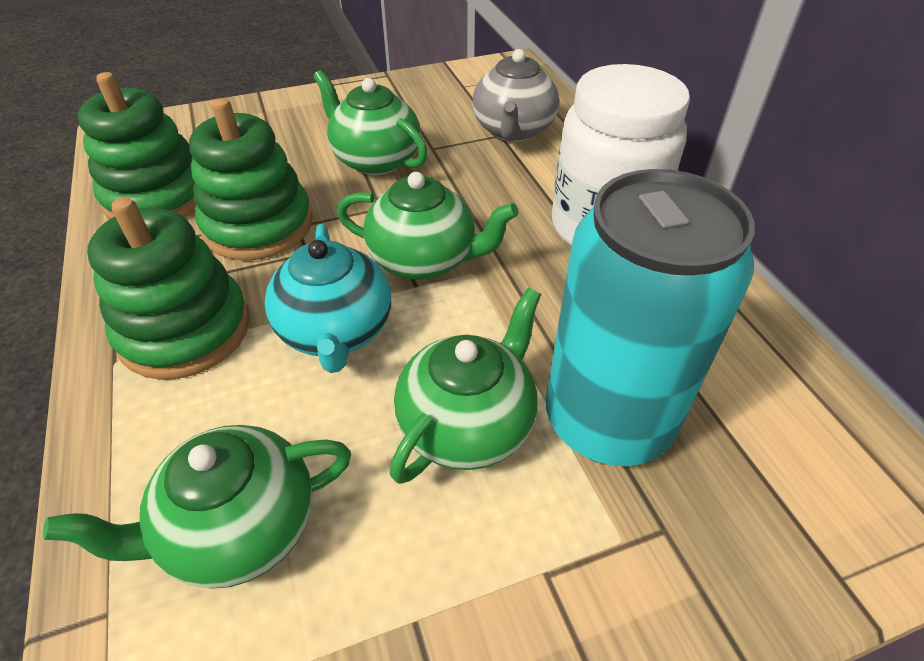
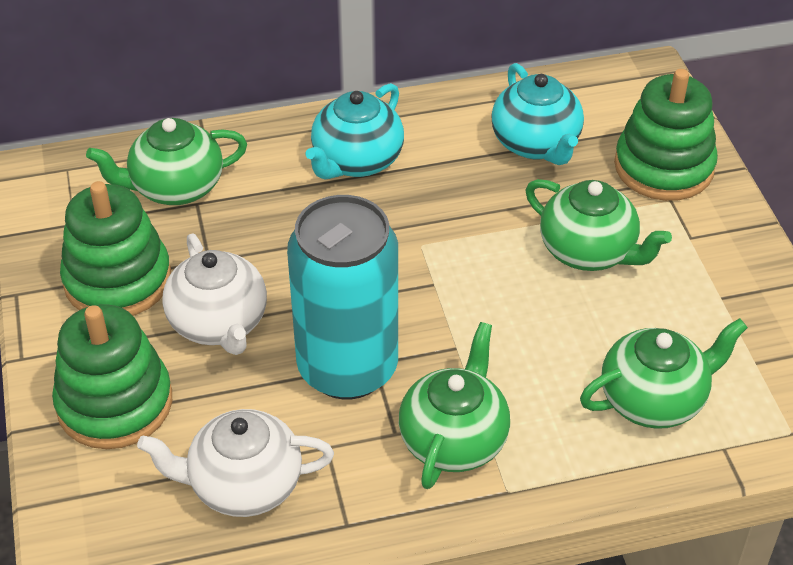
grey teapot: [472,49,559,142] = 1 -> none = 0
turquoise teapot: [265,224,391,373] = 1 -> [306,83,404,180] [491,63,584,165] = 2
white jar: [552,64,690,246] = 1 -> none = 0
white teapot: none = 0 -> [137,409,334,517] [162,233,267,355] = 2

